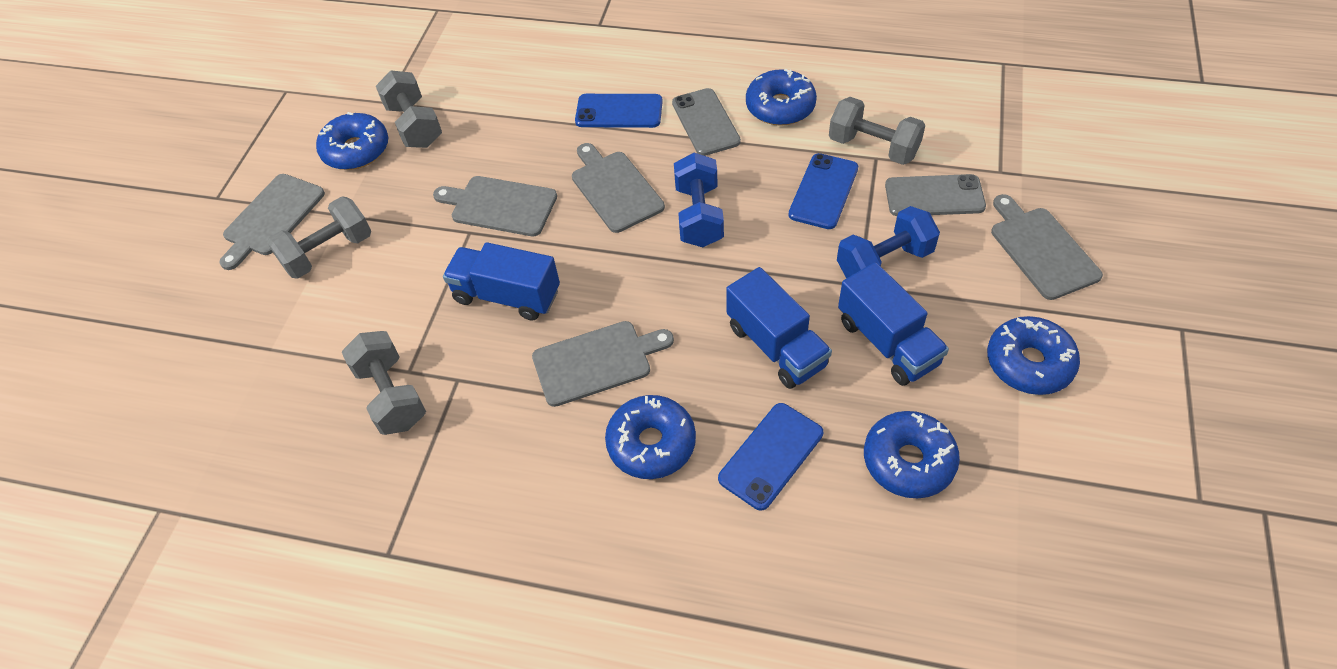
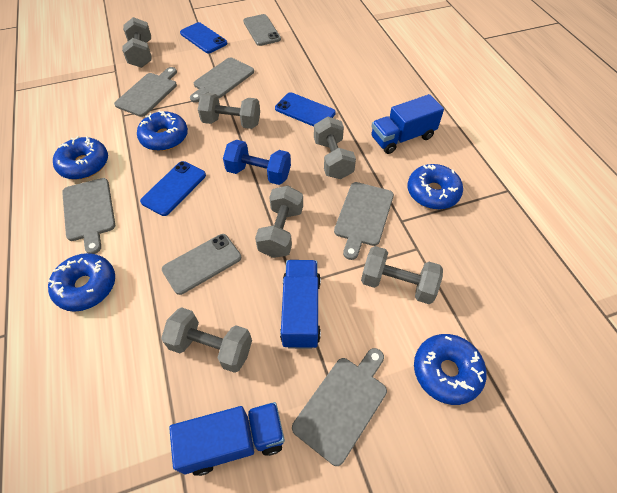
blue dumbbell: [674,153,724,247] [837,206,940,278] = 2 -> [223,140,291,185] = 1
grey dumbbell: [267,196,371,279] [342,331,426,435] [376,70,442,148] [829,97,925,165] = 4 -> [122,17,152,68] [161,307,252,373] [198,93,260,129] [255,186,303,258] [314,117,356,179] [361,246,443,304] = 6

